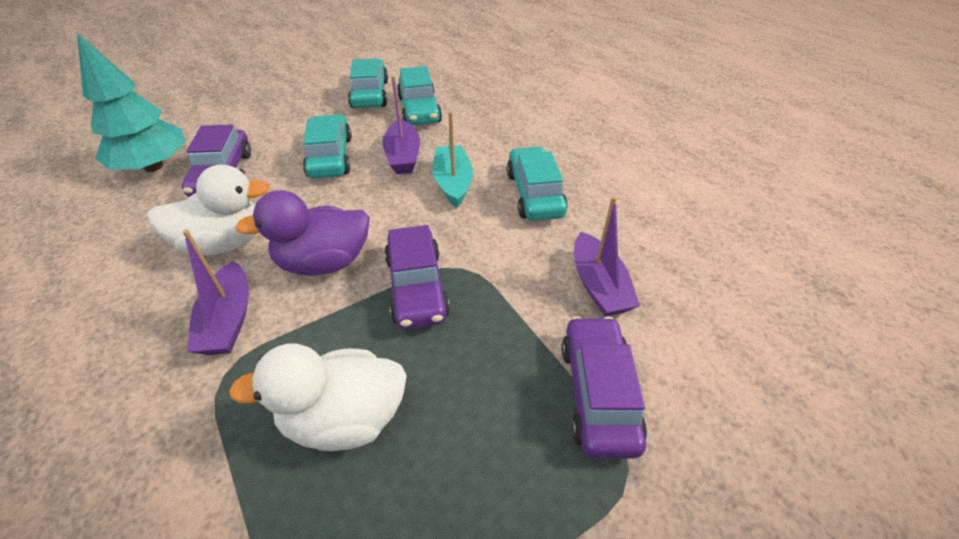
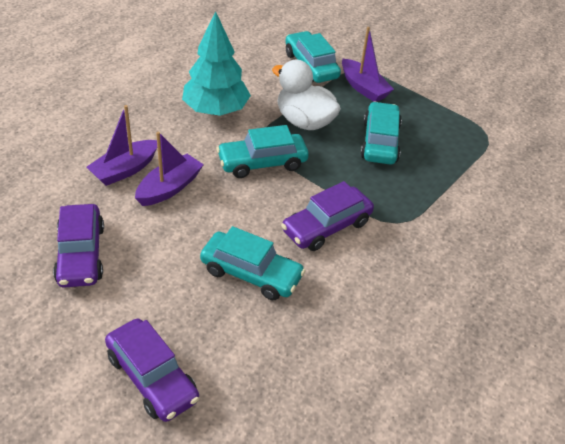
purple duck: [235,190,370,276] = 1 -> none = 0
turquoise boat: [432,111,473,208] = 1 -> none = 0
white duck: [147,164,270,256] [229,343,407,451] = 2 -> [272,60,341,130] = 1

